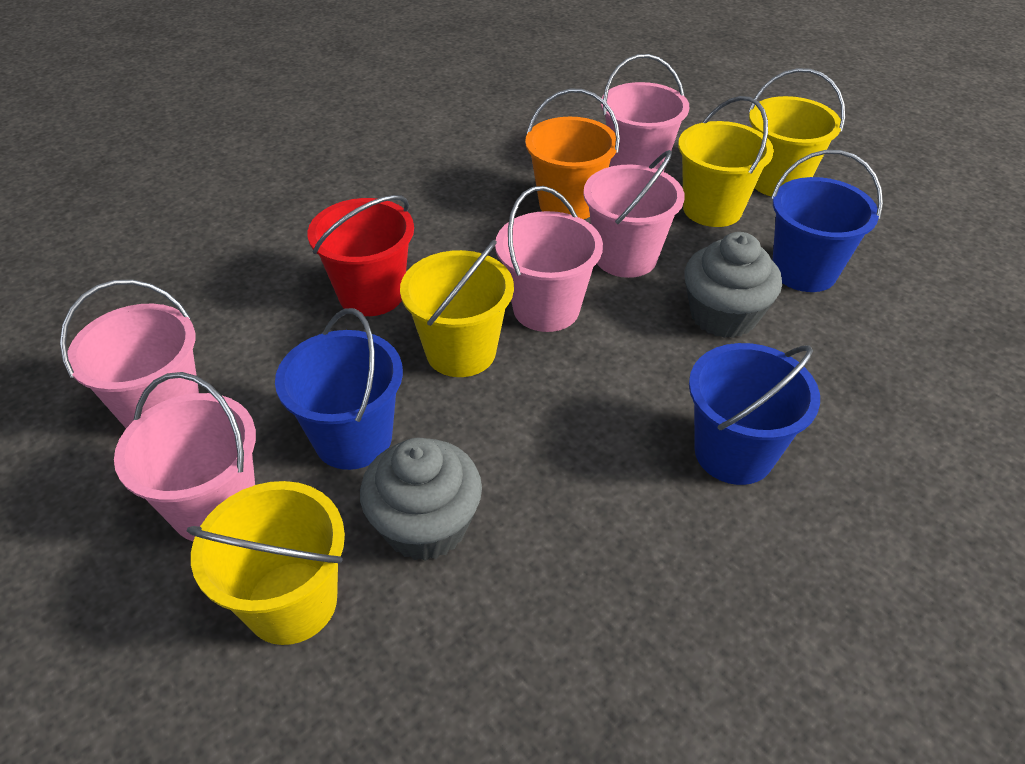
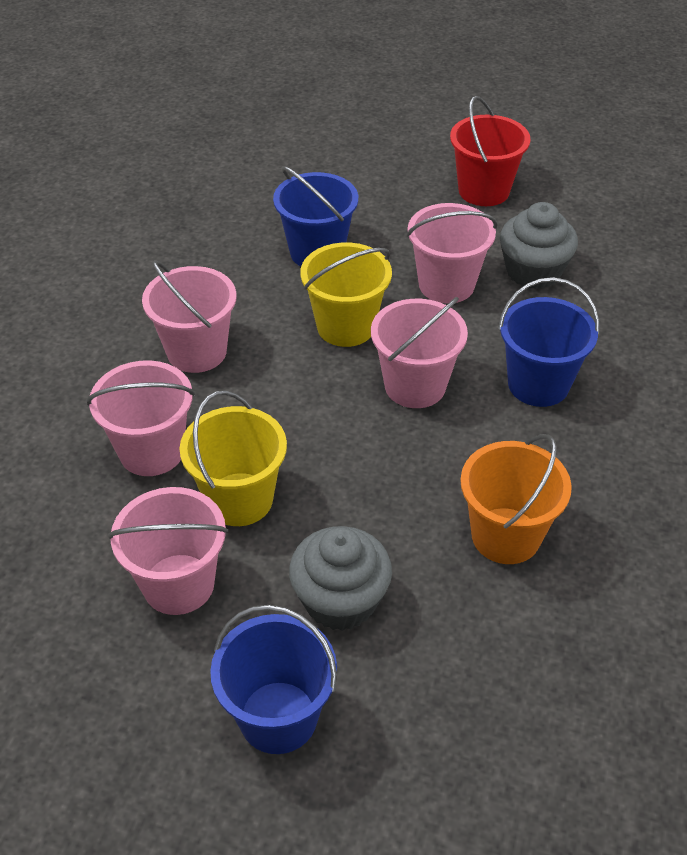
yellow bucket: [187,481,345,645] [400,240,514,377] [678,96,774,227] [749,68,845,197] = 4 -> [180,390,287,526] [300,243,392,347] = 2

